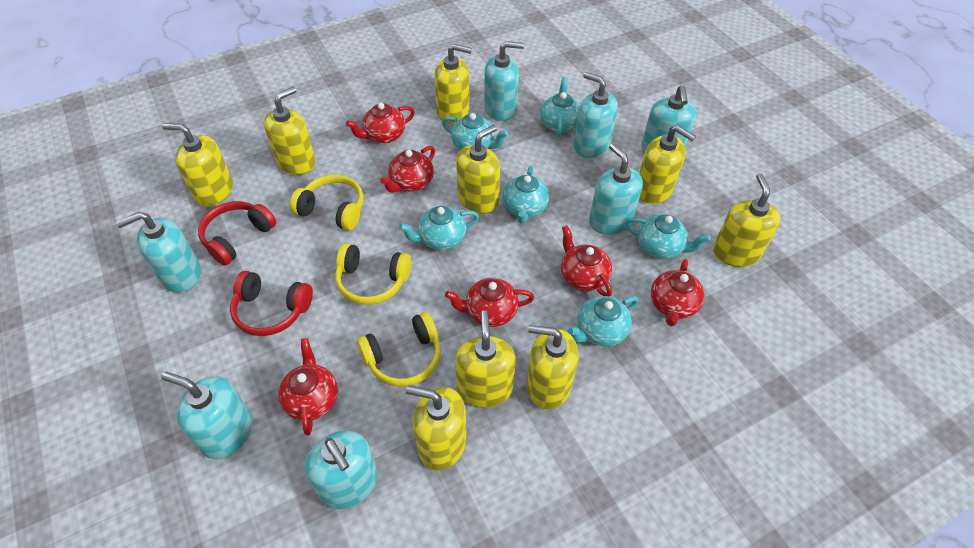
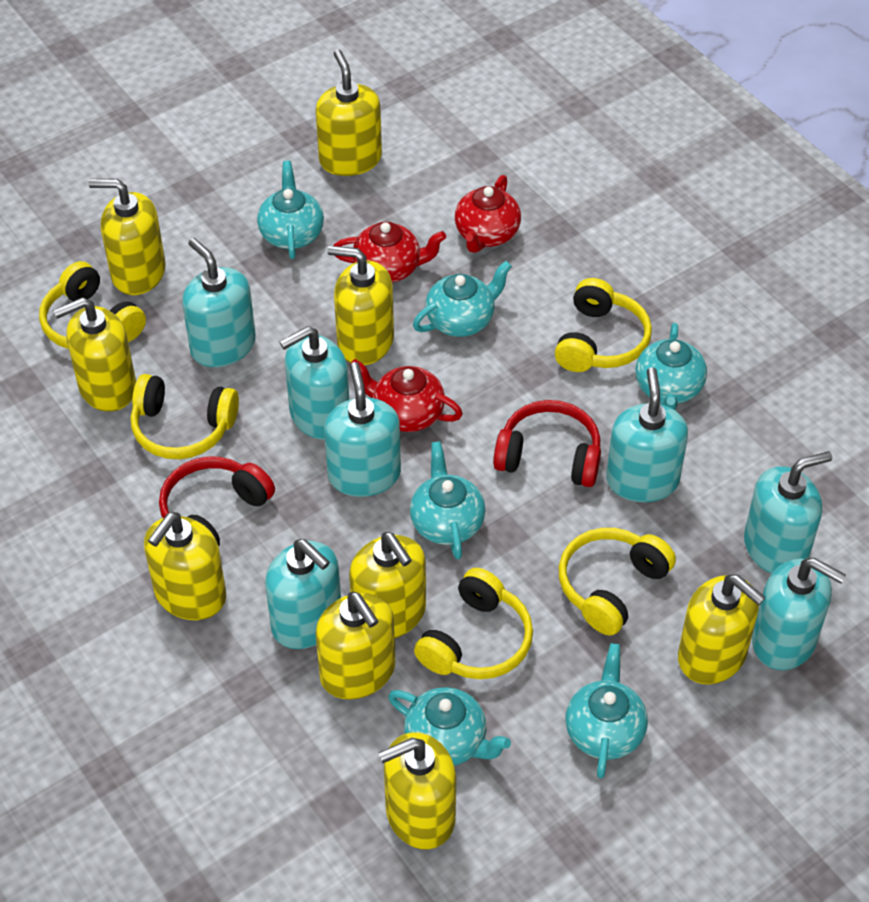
red teapot: [278,338,338,436] [346,103,415,143] [380,146,435,193] [445,278,535,327] [561,225,612,297] [651,259,704,326] = 6 -> [333,222,446,283] [350,359,463,432] [455,175,521,253] = 3
yellow headphones: [290,175,364,231] [335,244,411,305] [357,312,441,387] = 3 -> [39,261,146,349] [131,374,239,459] [414,568,533,679] [555,278,652,372] [559,528,676,636] = 5

